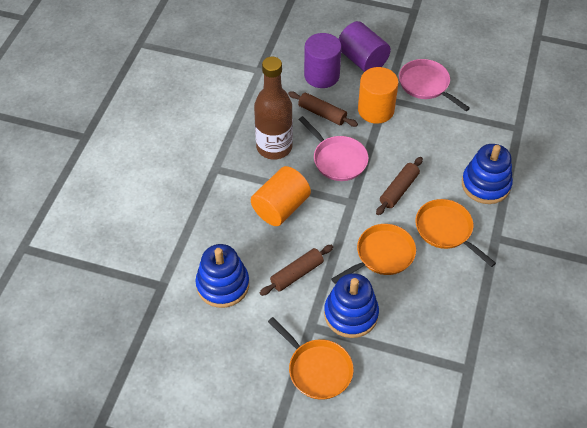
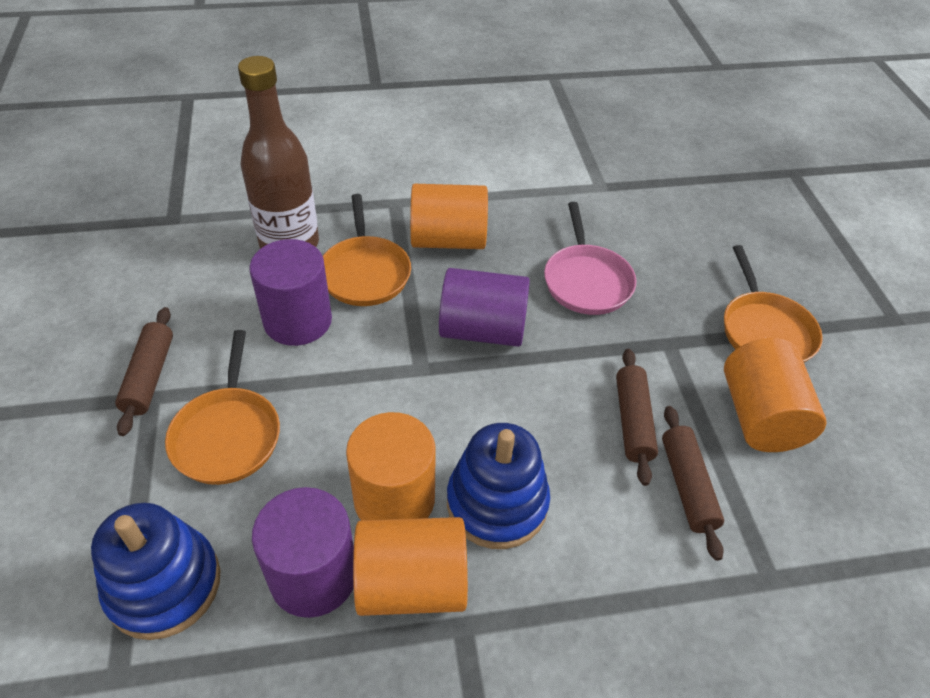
blue stacking toy: [196,244,249,308] [324,273,379,338] [462,144,513,204] = 3 -> [91,503,220,640] [447,423,550,549] = 2
orange cylinder: [251,166,311,226] [358,67,398,124] = 2 -> [346,412,436,520] [353,517,468,616] [410,184,488,249] [724,338,827,452] = 4
pink pan: [299,116,369,181] [399,59,470,111] = 2 -> [544,202,636,315] = 1
purple cylinder: [304,33,342,88] [338,21,391,72] = 2 -> [249,239,332,346] [252,487,354,618] [439,268,530,347] = 3

